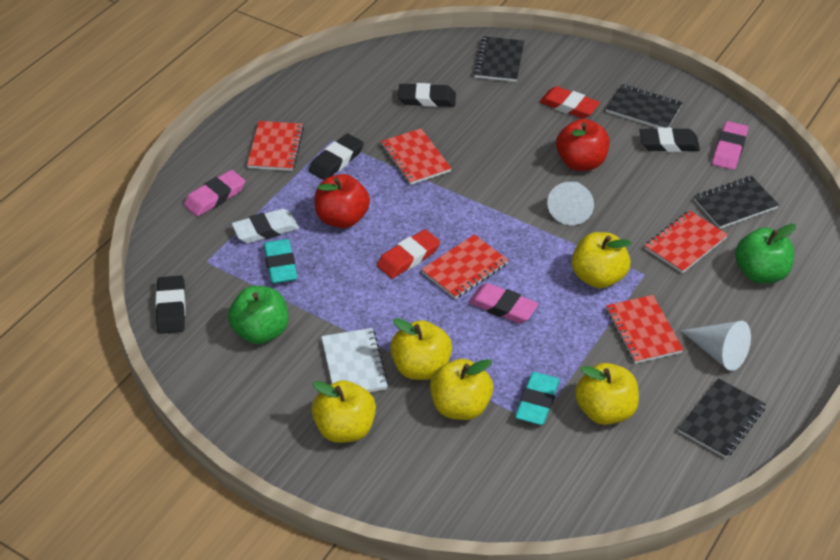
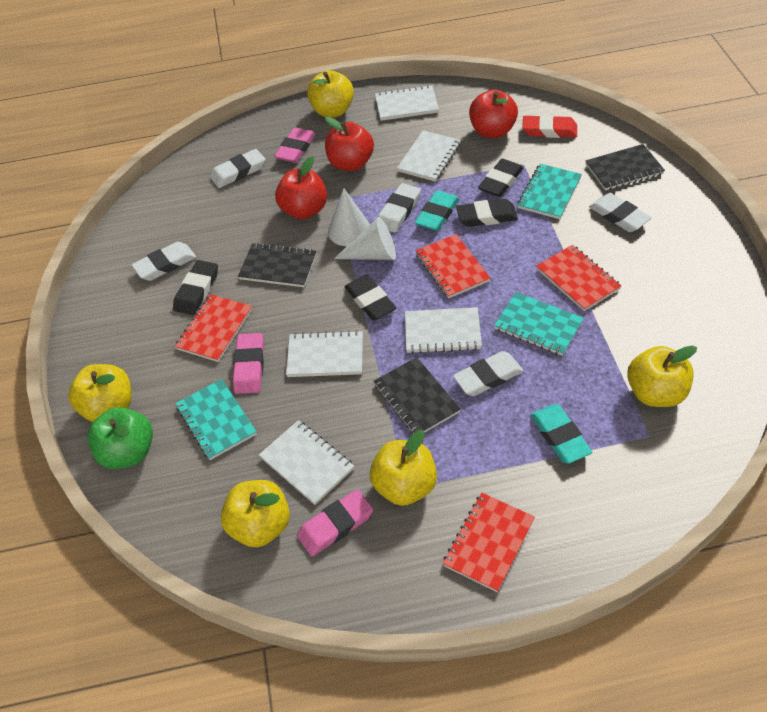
black notebook: [473,36,524,82] [606,84,683,128] [678,378,766,458] [694,176,779,229] = 4 -> [238,243,317,287] [374,357,461,434] [585,144,665,191] = 3
green apple: [228,286,288,344] [735,224,796,283] = 2 -> [87,407,153,469] = 1
red apple: [314,174,370,228] [556,119,610,171] = 2 -> [275,156,327,219] [325,116,374,171] [469,89,518,138] = 3
red eraser: [377,229,440,278] [539,86,600,119] = 2 -> [522,115,577,138] = 1
red notebook: [247,121,304,171] [381,128,451,185] [421,234,508,299] [606,295,684,364] [645,210,728,273] = 5 -> [175,294,252,362] [415,234,490,298] [443,493,535,592] [536,245,621,311] = 4
turquoise notebook: none = 0 -> [175,379,257,460] [494,292,584,356] [517,164,582,219] = 3
white eraser: [232,209,299,243] = 1 -> [132,242,196,281] [210,149,265,188] [378,183,421,233] [453,351,523,396] [589,193,651,232] = 5
white notebook: [321,328,388,392] = 1 -> [259,420,354,505] [286,330,363,377] [375,85,439,121] [397,130,461,182] [405,307,482,354] = 5

